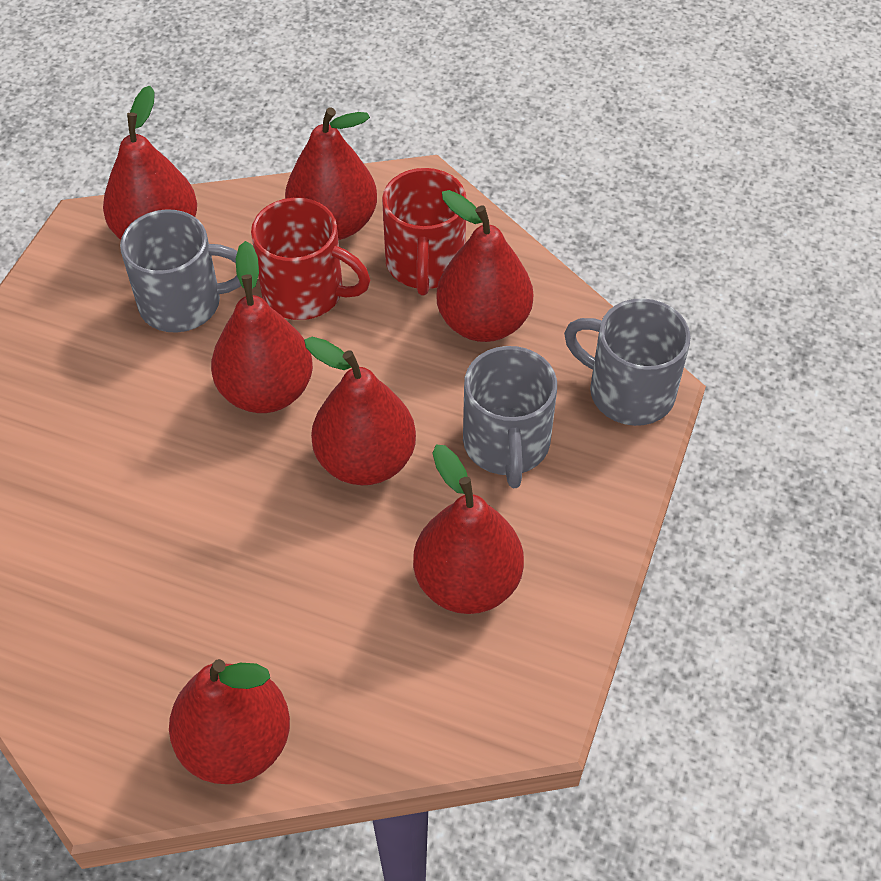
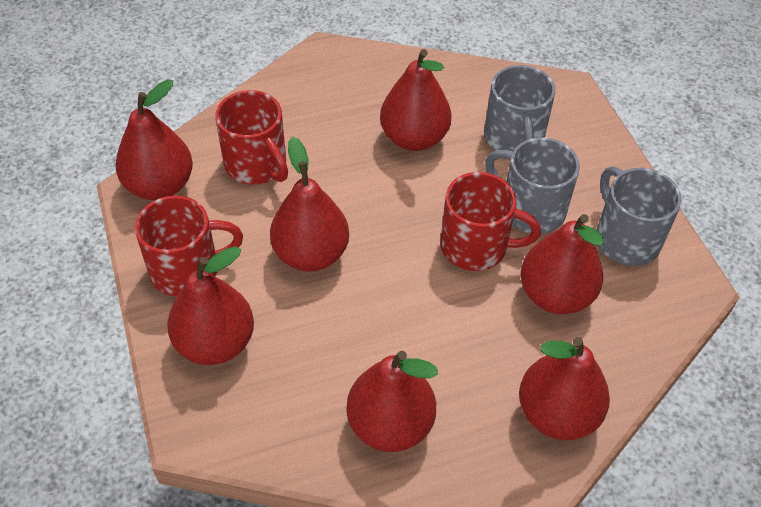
red mug: [251,198,370,320] [382,168,467,295] = 2 -> [135,195,243,297] [215,90,288,185] [440,172,541,271] = 3

